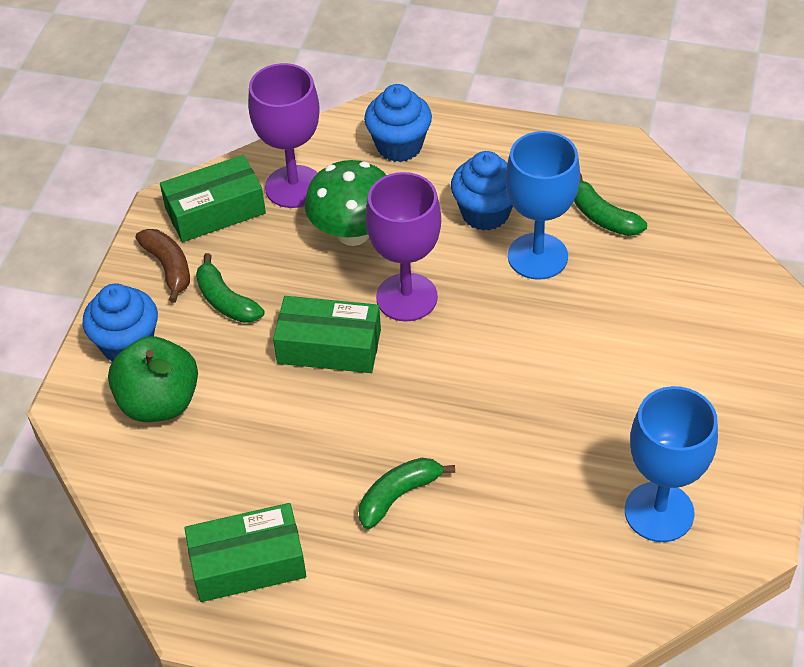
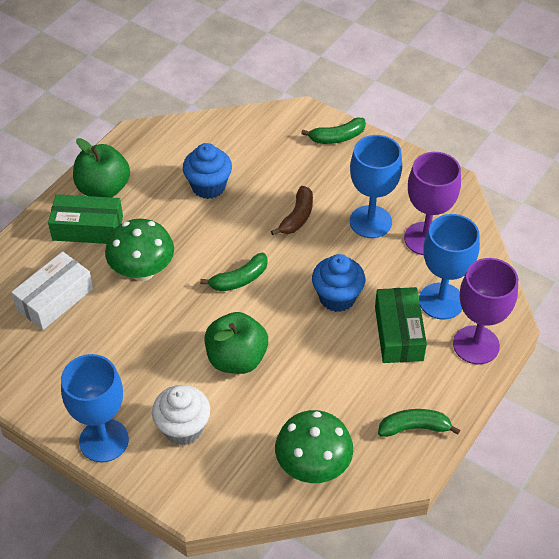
blue cupcake: [83,283,158,362] [364,84,432,162] [451,151,513,231] = 3 -> [183,143,232,199] [312,254,365,312] = 2
blue goblet: [505,131,580,280] [625,386,718,542] = 2 -> [61,354,129,462] [350,135,402,238] [419,214,480,320] = 3
green apple: [108,336,198,422] = 1 -> [73,138,130,198] [205,312,268,374] = 2
green box: [160,155,266,242] [184,503,306,602] [273,296,381,373] = 3 -> [48,194,123,244] [375,287,427,363] = 2
green mushroom: [305,160,386,246] = 1 -> [105,219,174,281] [275,410,353,483] = 2
white box: none = 0 -> [11,251,93,330] = 1
white cupcake: none = 0 -> [152,385,210,445] = 1

